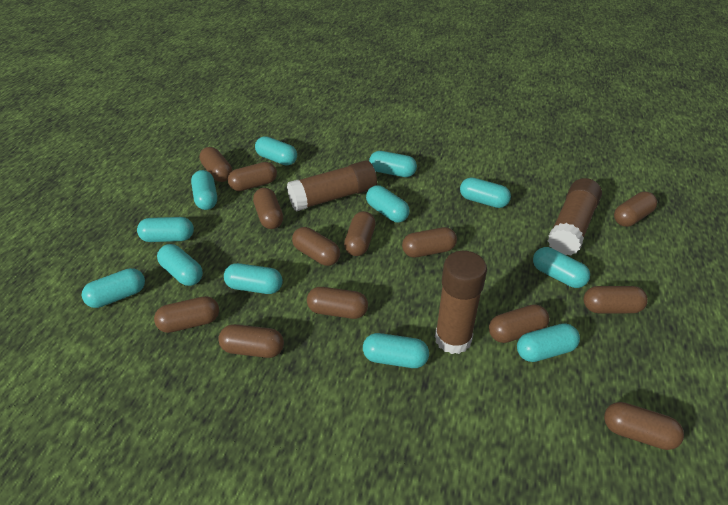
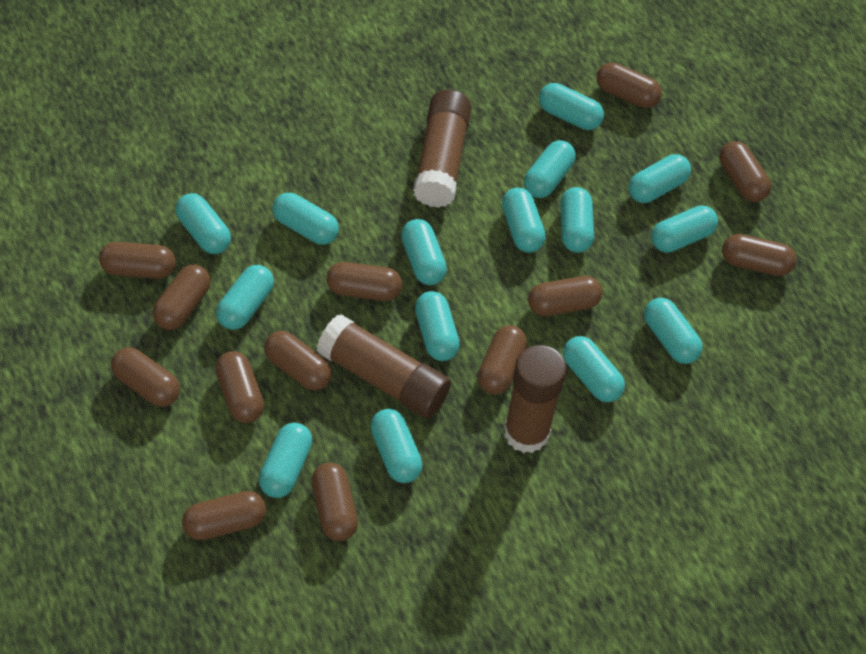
turquoise capsule: [82,268,145,308] [137,217,194,242] [157,244,203,286] [191,170,217,210] [224,263,283,294] [255,136,297,166] [363,333,429,368] [366,186,410,223] [369,151,417,177] [460,177,511,208] [517,323,580,362] [533,247,590,288] = 12 -> [176,193,231,254] [216,265,274,330] [259,423,312,498] [272,193,339,245] [370,409,423,483] [401,219,447,285] [415,291,460,361] [502,188,546,253] [524,140,576,198] [539,83,604,130] [560,187,594,253] [563,336,625,402] [628,154,691,203] [644,298,703,364] [651,205,718,253] = 15

